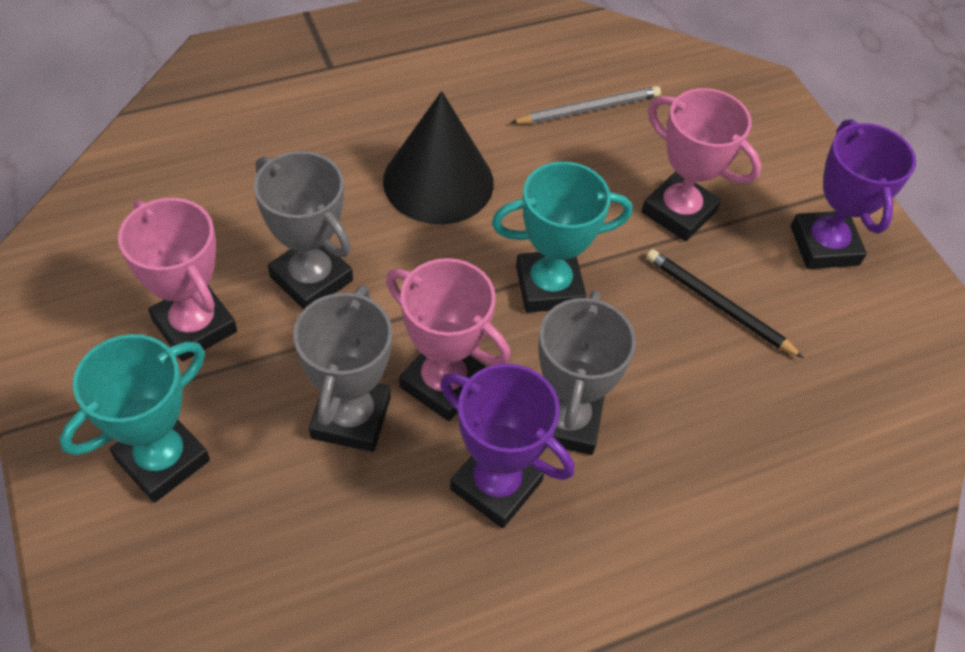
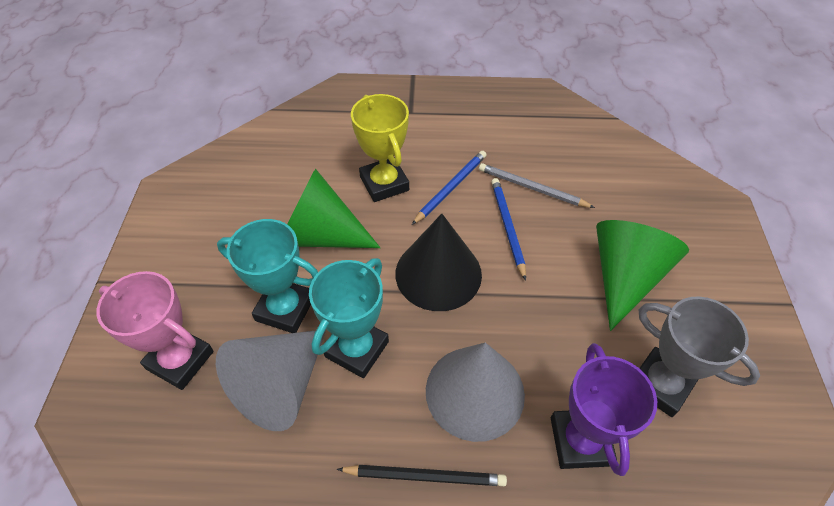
blue pencil: none = 0 -> [412,151,486,225] [491,178,526,281] = 2
green cone: none = 0 -> [287,168,381,248] [596,220,689,331] = 2
grey cone: none = 0 -> [216,330,326,431] [426,343,525,442] = 2
grey trophy: [254,151,353,310] [293,285,392,452] [538,290,636,455] = 3 -> [639,296,760,417] = 1
pink trophy: [118,198,237,362] [386,258,511,421] [642,88,762,242] = 3 -> [96,271,214,390] = 1
purple trophy: [440,363,574,528] [791,119,916,269] = 2 -> [551,343,657,476] = 1
yellow trophy: none = 0 -> [351,94,409,202] = 1

